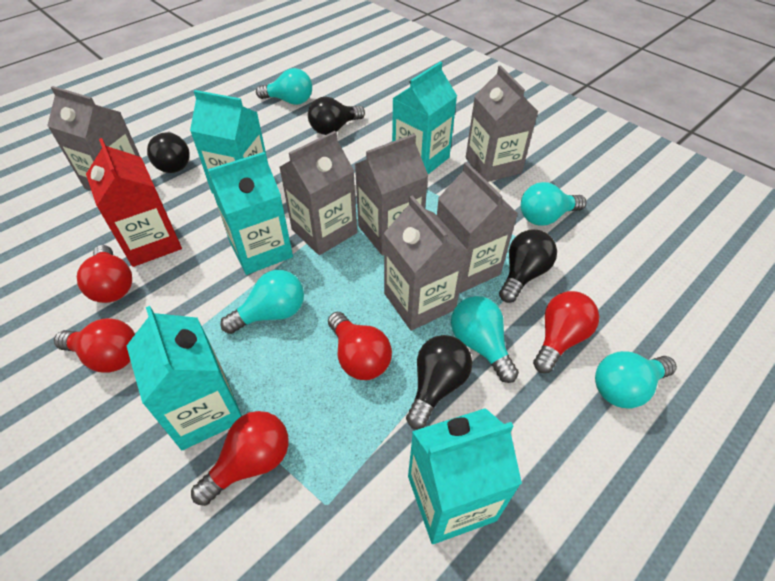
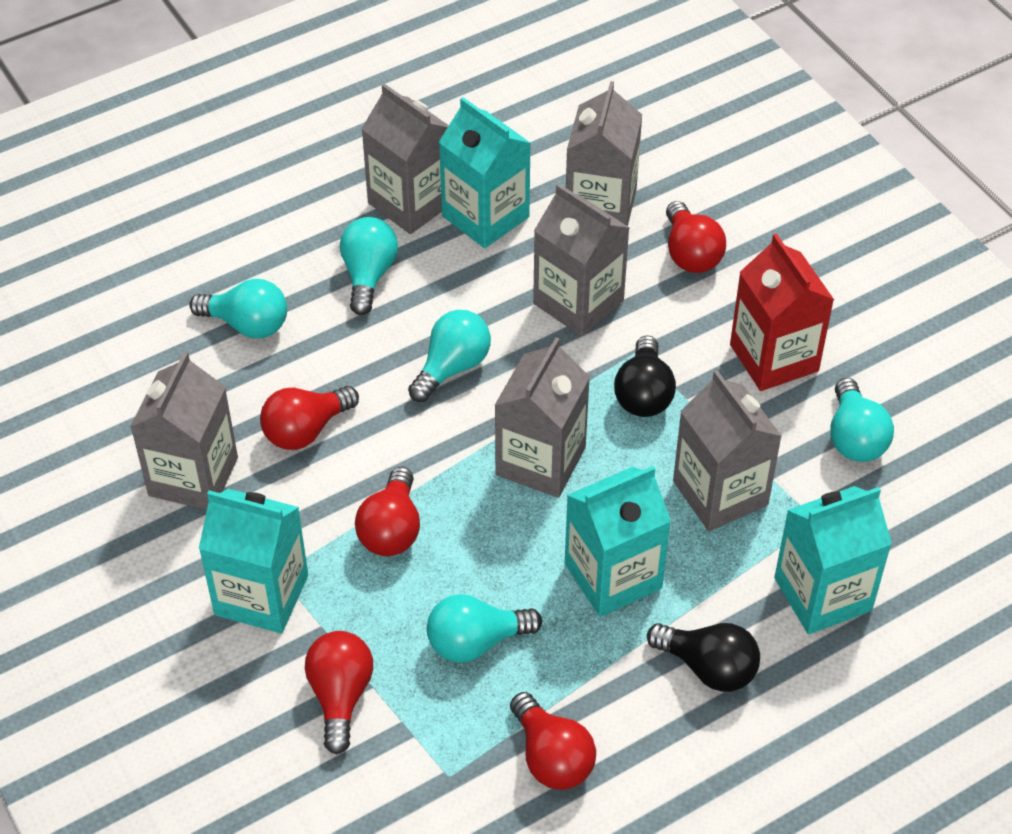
black light bulb: [147,132,190,173] [308,97,365,135] [406,335,472,429] [499,229,557,303] = 4 -> [614,335,676,417] [647,623,760,692] = 2
turquoise carton: [127,306,242,450] [190,90,268,193] [208,152,293,275] [392,61,457,174] [408,408,522,544] = 5 -> [199,489,308,634] [439,97,531,248] [565,466,671,617] [774,486,892,634] = 4

